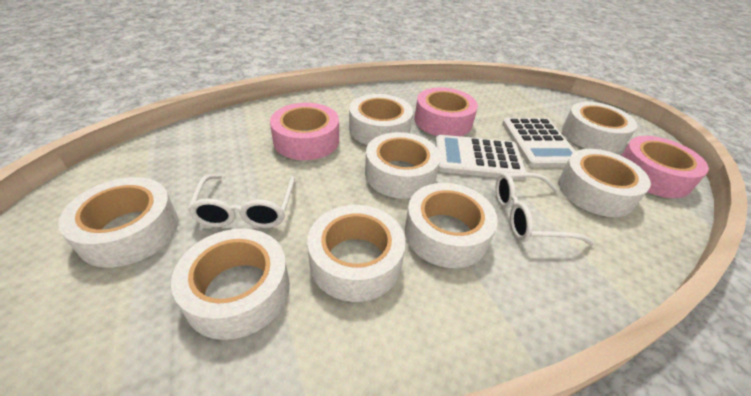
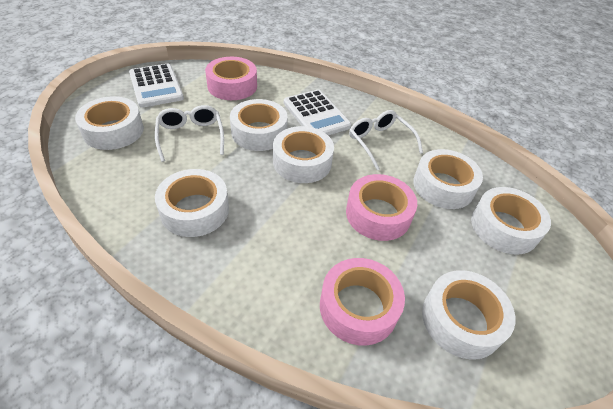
white tape: [58,177,178,268] [171,229,290,340] [307,205,406,302] [349,94,413,145] [365,132,441,199] [405,183,498,268] [558,149,651,217] [562,102,637,153] = 8 -> [75,96,144,150] [155,169,229,237] [230,99,288,151] [273,126,334,183] [413,149,483,209] [422,270,515,360] [471,187,551,255] = 7

